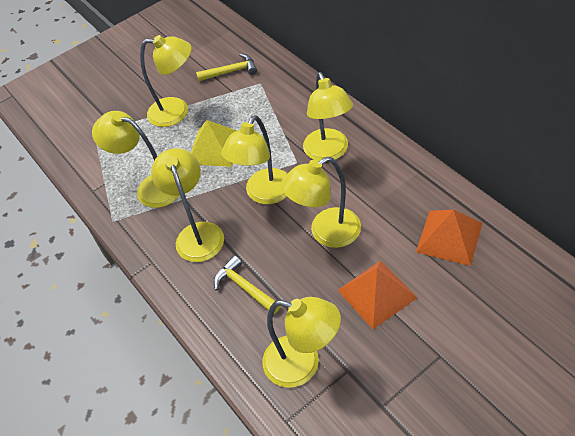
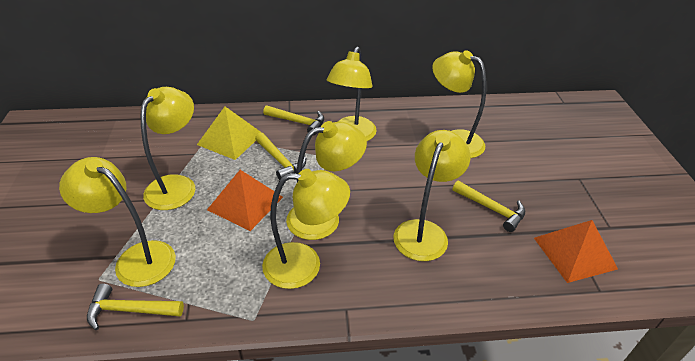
yellow hammer: [196,53,257,81] [214,255,280,314] = 2 -> [87,284,184,330] [255,133,306,180] [263,105,324,135] [452,180,525,232] = 4

